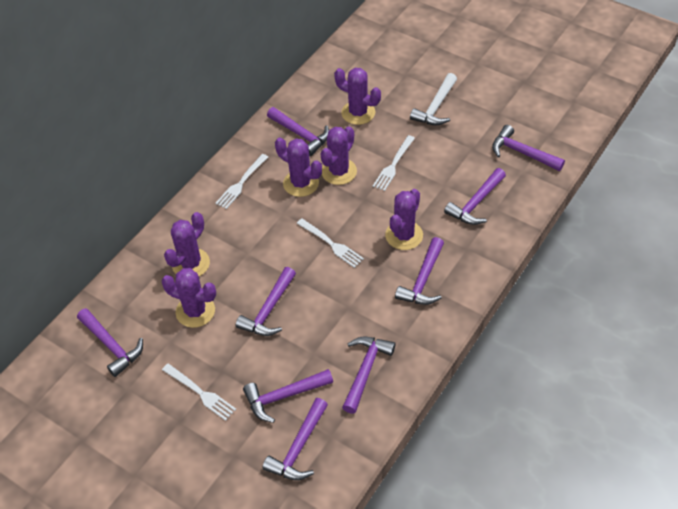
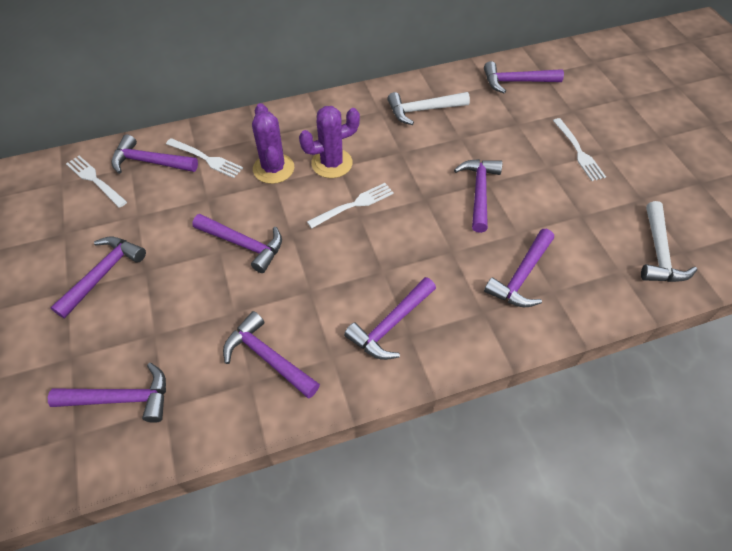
purple cactus: [161,268,216,328] [164,212,210,276] [275,137,322,197] [321,126,357,185] [334,68,381,125] [385,189,423,250] = 6 -> [252,103,294,184] [299,106,360,178] = 2
white hammer: [410,73,457,125] = 1 -> [387,92,470,125] [641,201,697,282] = 2

